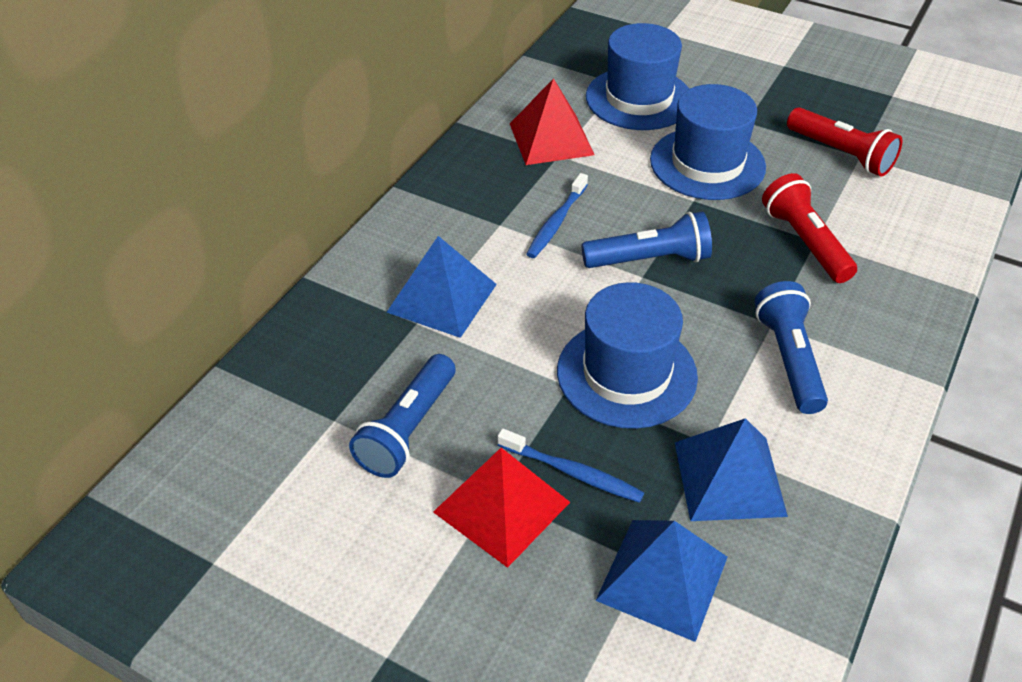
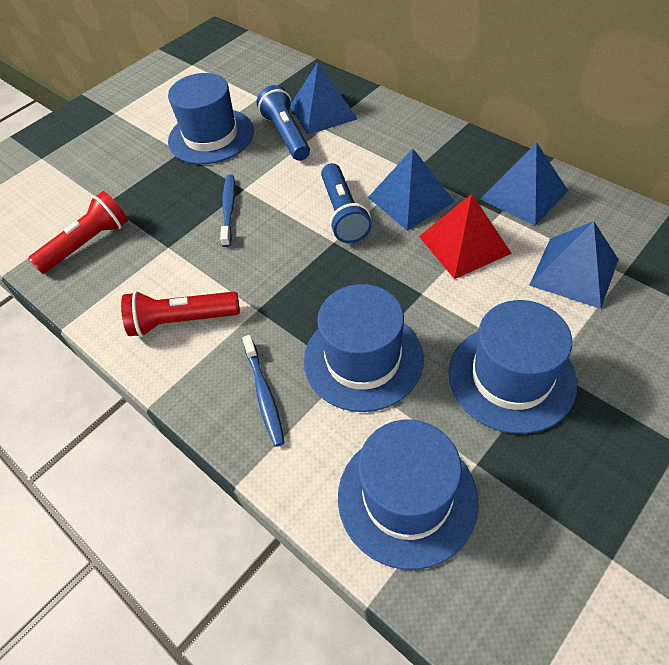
blue flashlight: [349,354,456,478] [582,211,712,268] [755,281,828,414] = 3 -> [257,85,310,161] [321,163,372,243] = 2
blue hat: [557,282,698,429] [586,23,689,130] [650,84,766,200] = 3 -> [168,73,254,164] [304,284,424,412] [338,420,479,570] [449,300,577,434] = 4
blue pyramid: [387,236,497,338] [595,520,727,642] [675,418,788,521] = 3 -> [290,62,357,135] [368,149,455,231] [480,142,568,226] [529,221,619,309] = 4
red pyramid: [433,448,570,568] [510,78,595,165] = 2 -> [419,194,512,279] = 1

